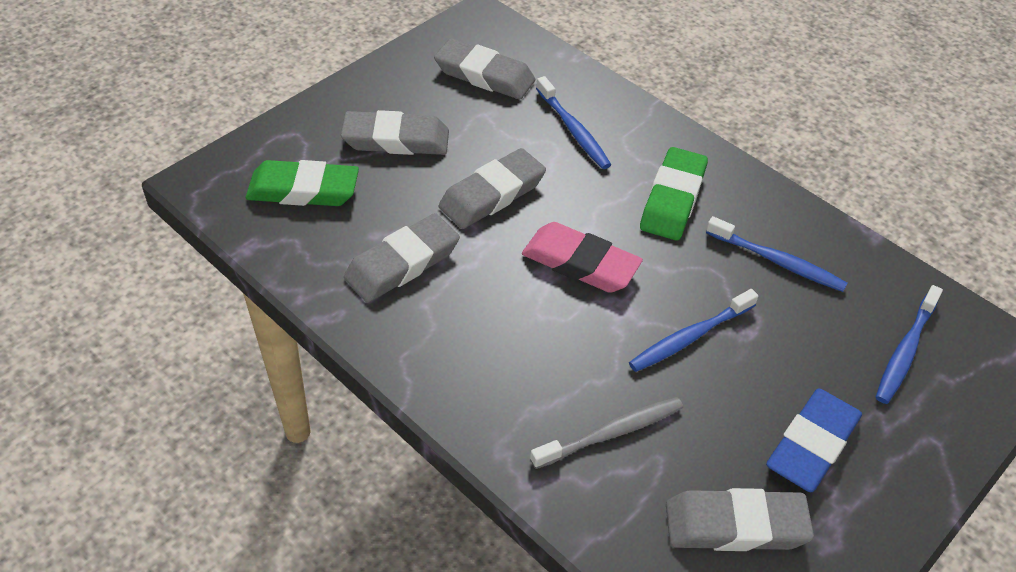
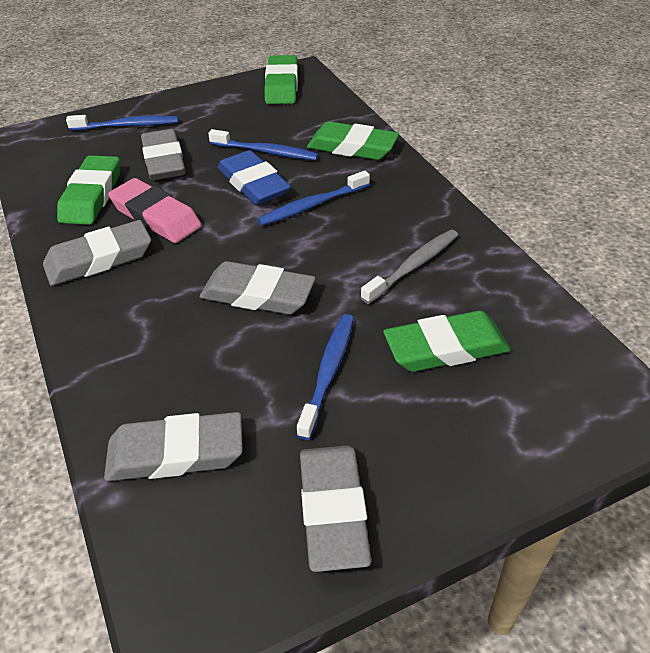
green eraser: [246,160,359,206] [640,147,708,240] = 2 -> [57,155,120,225] [264,55,298,104] [307,121,399,160] [383,311,511,372] = 4

